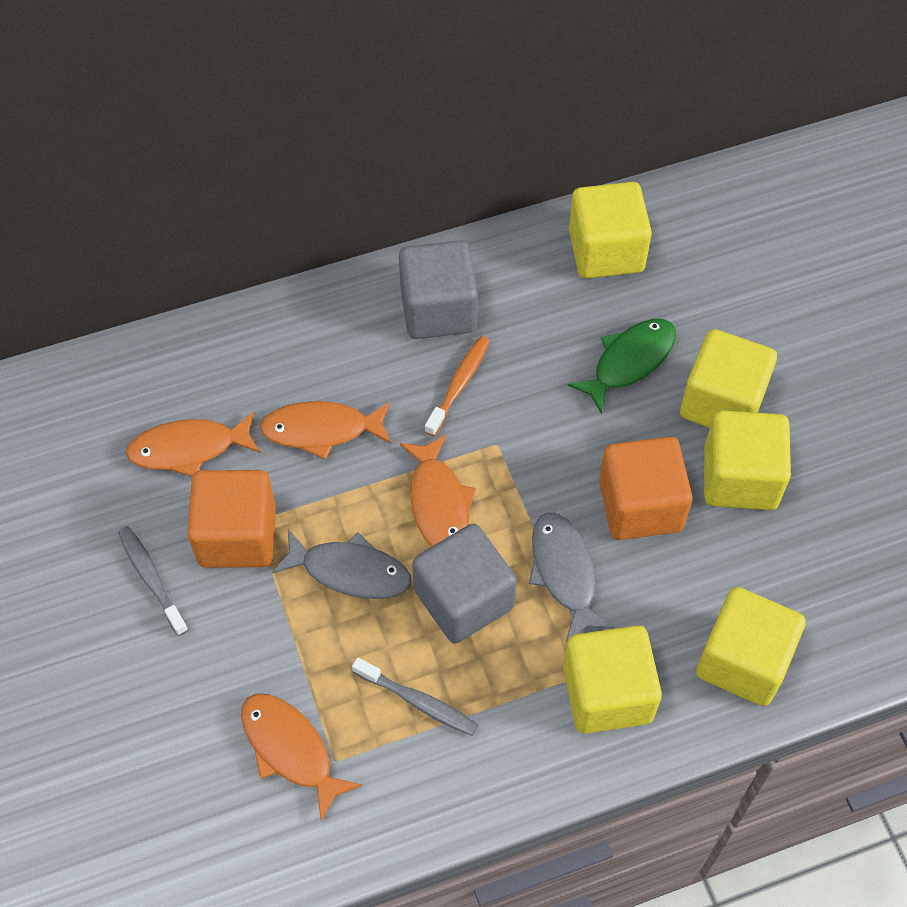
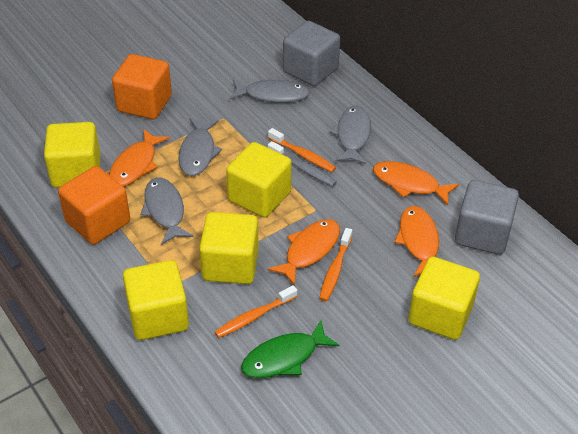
grey fish: [272,529,411,599] [529,513,614,642] = 2 -> [140,177,193,245] [178,118,222,176] [230,76,310,103] [330,106,371,164] = 4
grey toothbrush: [118,526,189,636] [352,658,478,736] = 2 -> [268,141,337,186] = 1
orange toothbrush: [425,336,490,436] = 1 -> [215,285,297,338] [268,128,336,172] [319,228,352,301] = 3

